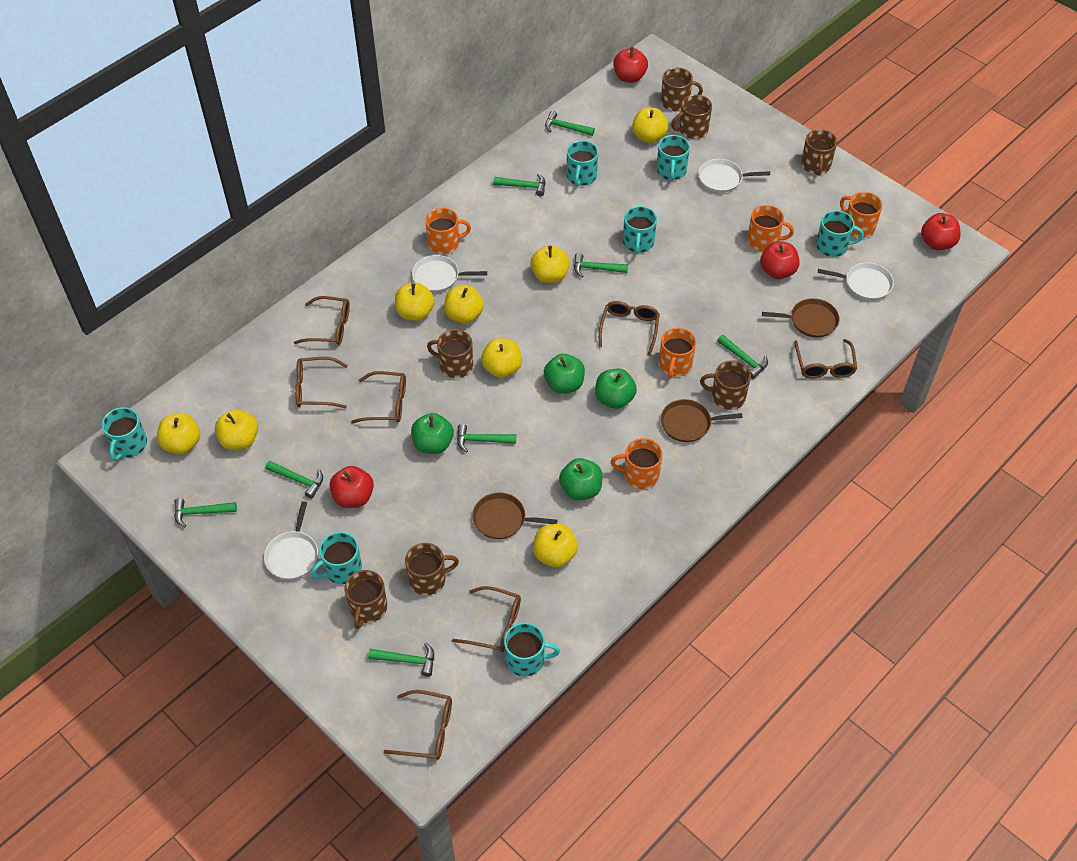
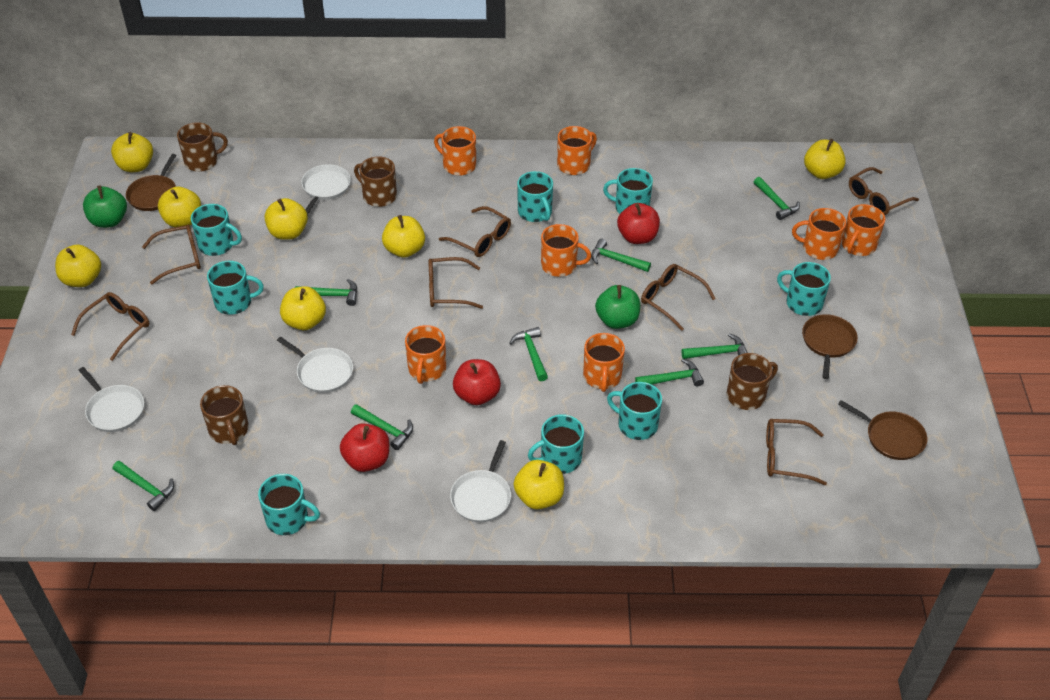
brown mug: [345,570,387,629] [405,543,459,595] [427,329,473,378] [661,68,703,111] [671,94,712,139] [700,360,751,410] [801,129,837,175] = 7 -> [177,122,228,172] [200,385,249,445] [354,156,397,207] [727,353,778,410] = 4
green apple: [411,413,454,454] [544,354,585,394] [559,458,602,500] [595,369,637,409] = 4 -> [83,186,127,228] [595,285,640,329] = 2
orange mug: [425,208,471,254] [611,438,663,489] [659,328,696,379] [747,205,794,251] [840,192,883,238] = 5 -> [405,325,446,384] [434,126,476,176] [541,224,591,277] [557,126,597,175] [583,333,625,392] [792,208,846,260] [842,204,885,256] = 7
red apple: [330,466,374,508] [613,47,648,83] [760,241,799,279] [921,213,961,250] = 4 -> [340,423,389,472] [453,359,501,405] [617,203,660,244] = 3
turquoise mug: [102,407,147,461] [311,532,362,584] [504,623,560,677] [567,140,598,186] [623,206,657,254] [657,135,690,181] [816,210,864,257] = 7 -> [191,204,242,256] [207,261,264,315] [258,474,320,535] [517,171,553,222] [528,414,584,474] [603,168,653,214] [607,382,662,440] [777,262,831,316] = 8

